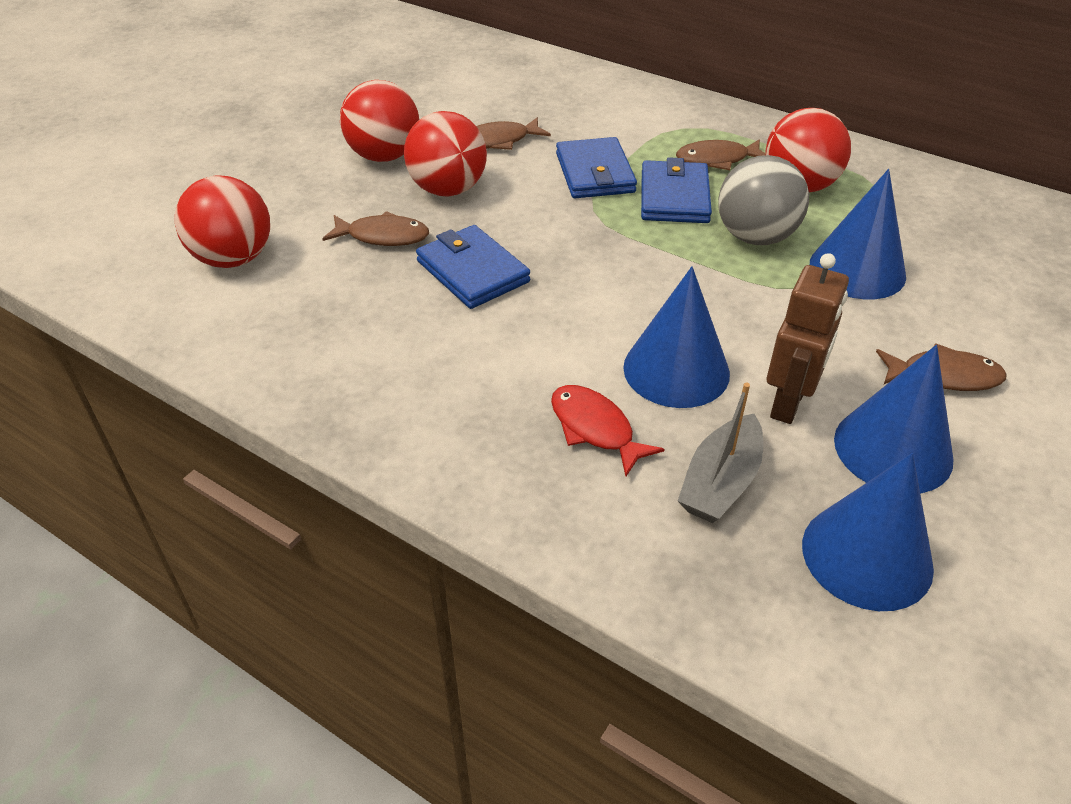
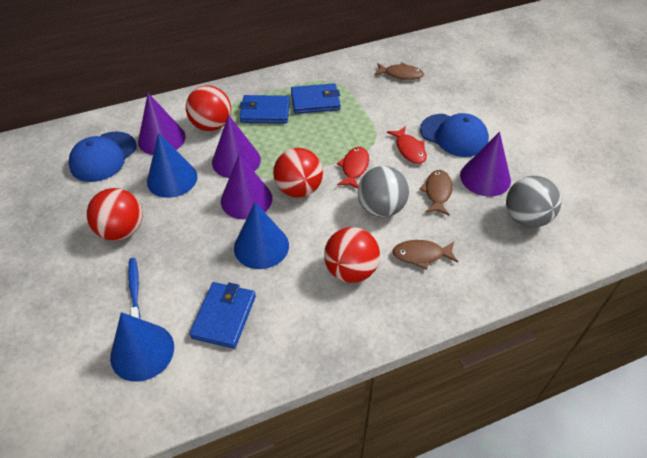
blue cap: none = 0 -> [68,132,137,182] [420,113,489,157] = 2
blue cone: [623,266,730,408] [802,453,934,611] [810,169,906,299] [834,345,953,494] = 4 -> [110,312,174,382] [147,133,197,198] [234,202,289,269] = 3
blue toothbrush: none = 0 -> [128,258,140,319] = 1
brown fish: [322,211,429,246] [476,117,551,150] [676,139,766,170] [876,343,1006,391] = 4 -> [374,63,424,80] [392,240,458,270] [419,170,452,215] = 3
brown robot: [767,253,849,424] = 1 -> none = 0
grey ball: [718,155,809,245] = 1 -> [358,166,409,217] [506,176,561,228] = 2
grey boat: [678,383,763,523] = 1 -> none = 0
purple cone: none = 0 -> [138,93,186,155] [212,115,261,178] [221,154,272,219] [460,132,511,196] = 4
red fish: [551,385,665,476] = 1 -> [337,147,369,189] [387,126,427,164] = 2

